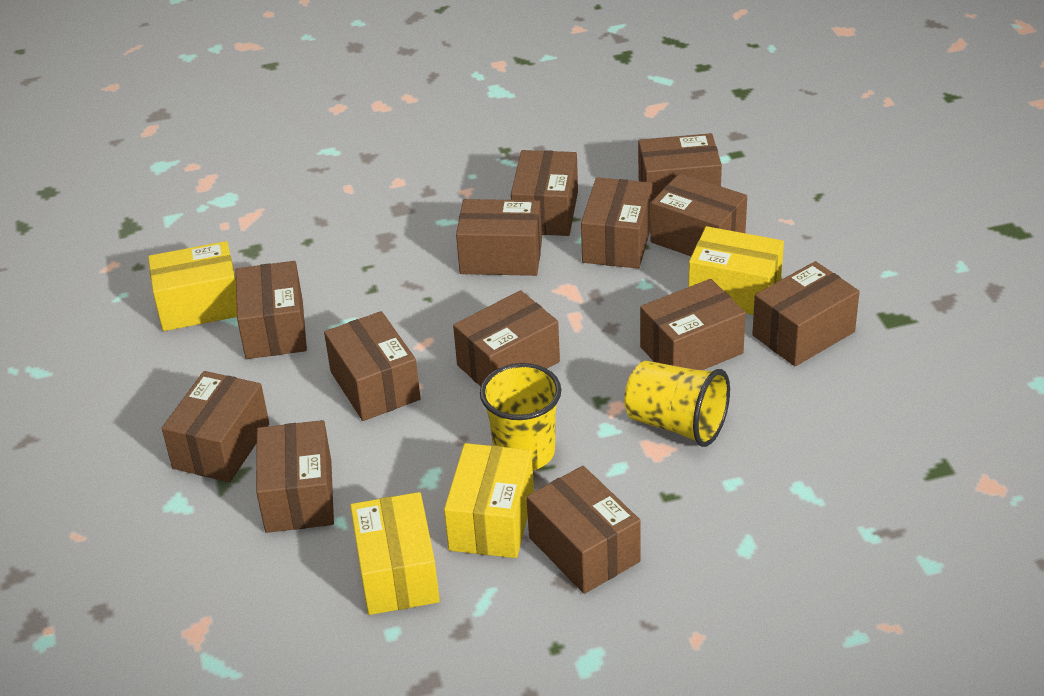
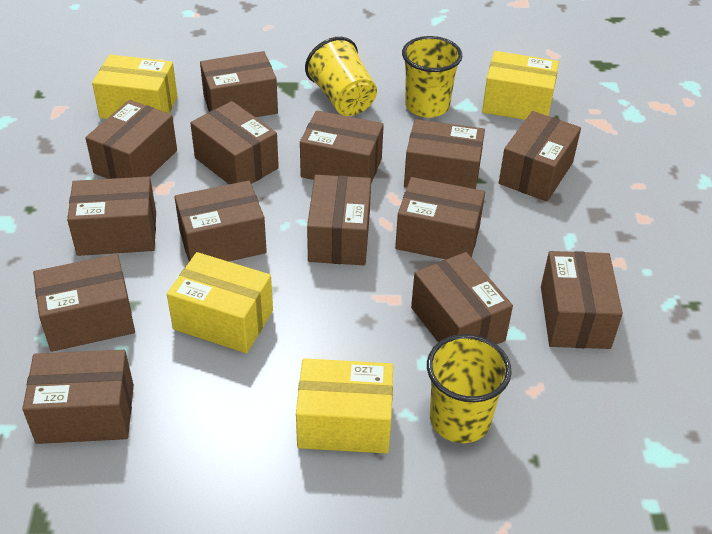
brown box: [162,371,269,482] [235,261,307,359] [256,420,334,533] [324,311,421,421] [453,291,560,386] [456,199,542,276] [511,150,578,236] [526,466,641,594] [581,177,653,269] [638,133,722,199] [640,279,746,370] [651,173,747,256] [752,261,860,366] = 13 -> [22,350,134,444] [33,254,135,352] [67,177,156,256] [85,100,177,179] [175,181,267,262] [190,101,279,184] [200,51,278,117] [300,110,384,183] [307,175,371,265] [395,177,485,259] [404,119,485,189] [411,252,513,344] [499,111,581,202] [541,251,623,349] = 14
yellow cup: [480,363,561,470] [624,361,730,447] = 2 -> [305,37,377,116] [402,36,462,118] [427,334,512,443] = 3

